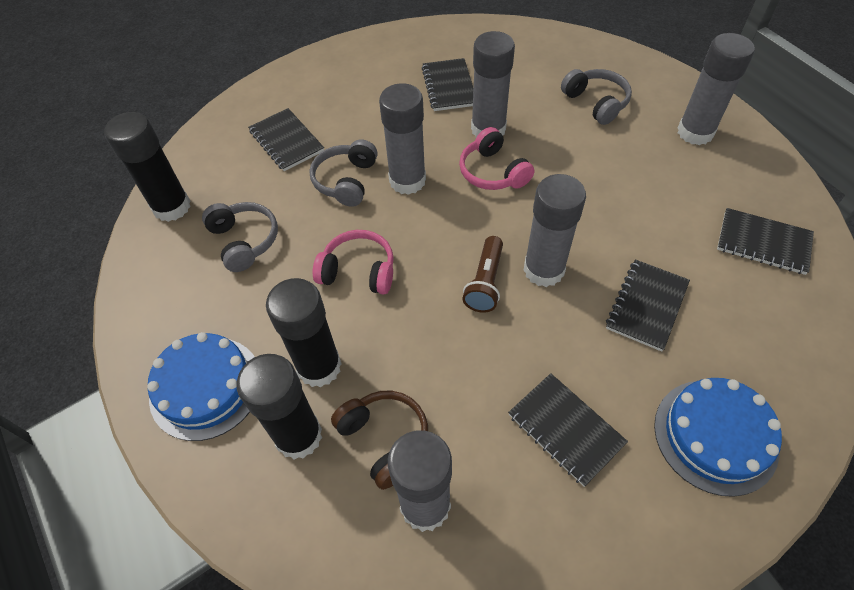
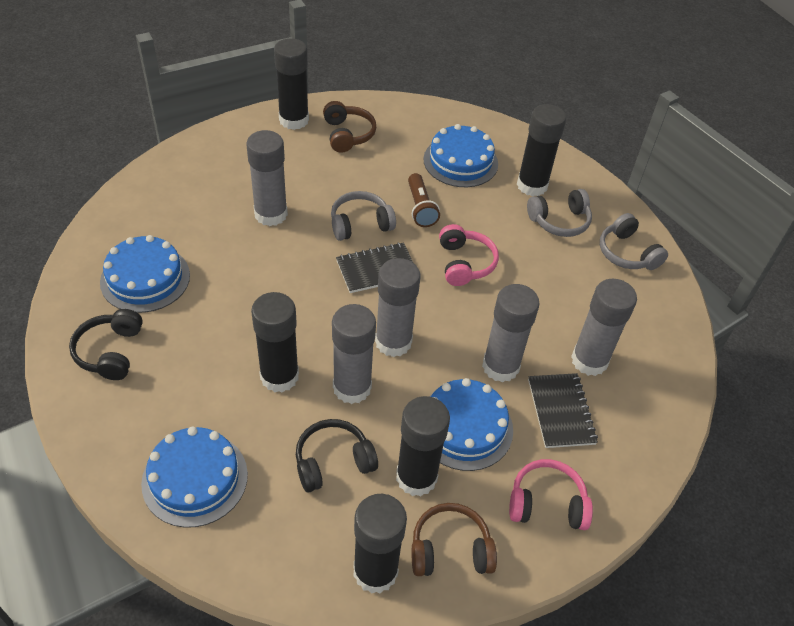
black glue stick: [104,112,191,222] [237,354,322,459] [266,278,342,387] = 3 -> [251,292,299,393] [274,38,309,130] [354,494,407,594] [396,396,450,497] [517,104,566,196] = 5
black headphones: none = 0 -> [69,309,143,380] [296,419,378,492] = 2
black notebook: [248,108,324,171] [422,58,474,111] [508,373,628,487] [606,259,690,351] [717,208,814,275] = 5 -> [336,242,413,293] [528,373,598,448] = 2
blue cake: [147,332,255,441] [654,378,782,497] = 2 -> [100,235,190,313] [141,427,248,528] [423,124,498,187] [430,378,513,471] = 4
brown headphones: [331,391,428,490] = 1 -> [323,101,376,152] [412,503,497,576] = 2

